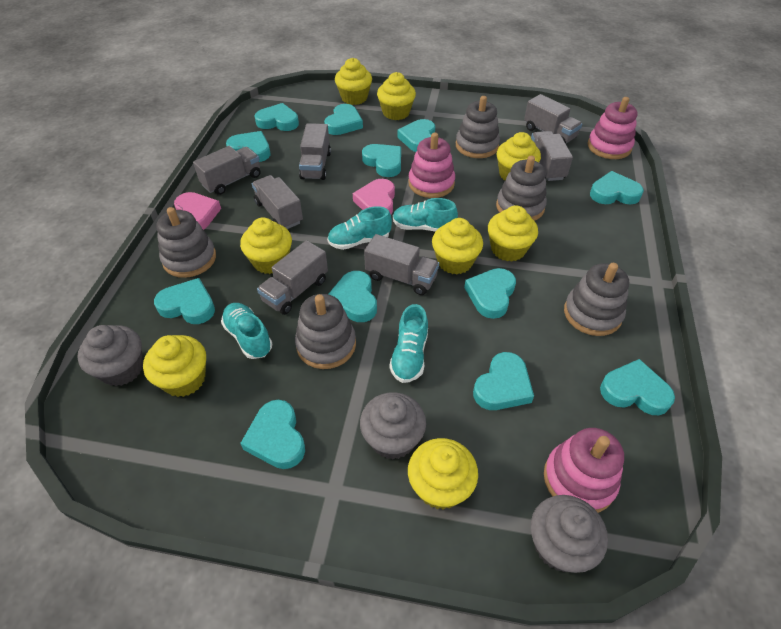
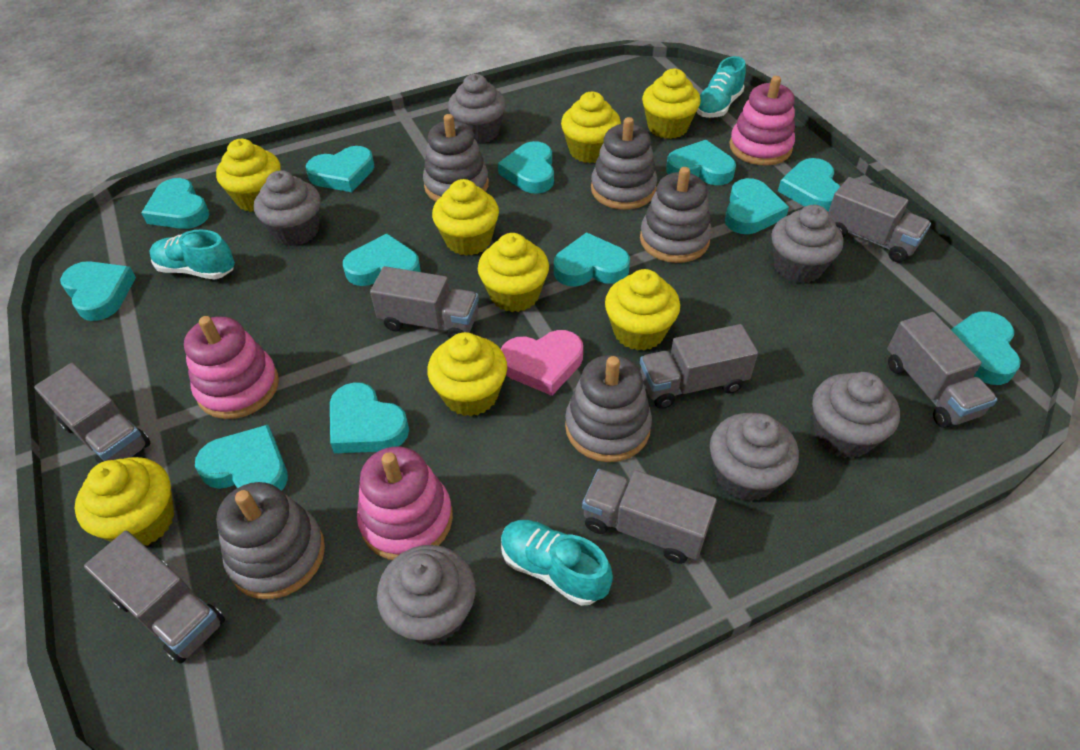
grey cupcake: [77,325,143,386] [360,392,426,459] [531,495,608,573] = 3 -> [254,170,321,246] [377,545,476,645] [448,74,506,144] [710,413,799,501] [771,205,843,283] [812,372,900,458] = 6
pink heart: [174,192,221,230] [353,179,395,215] = 2 -> [501,330,583,396] = 1
turquoise shoe: [221,303,272,359] [327,206,392,250] [389,304,428,383] [393,198,458,231] = 4 -> [149,229,235,279] [501,520,613,606] [696,56,746,118] = 3

